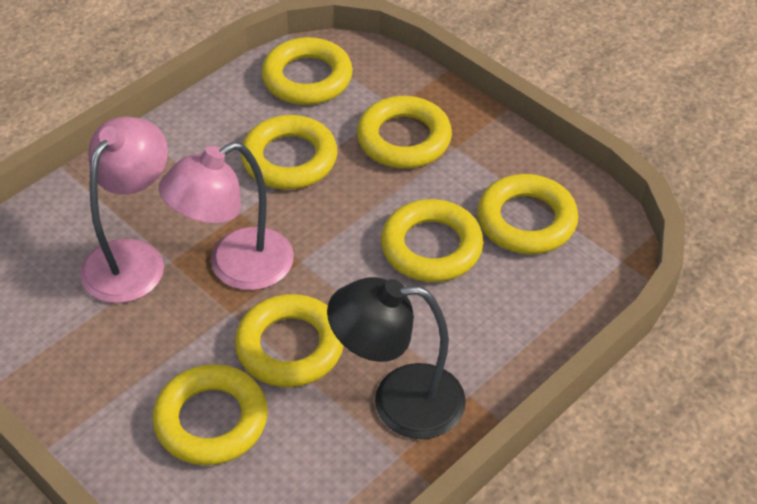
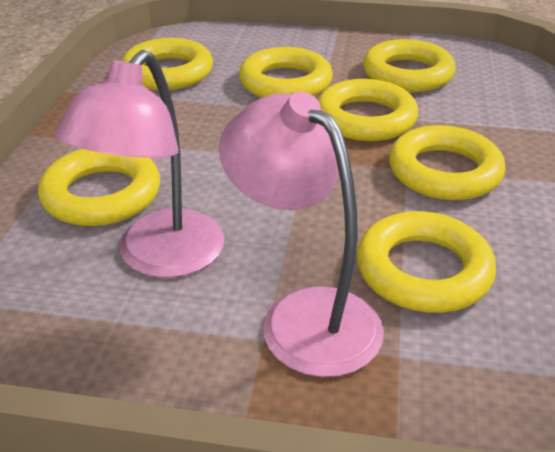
black lamp: [327,277,466,439] = 1 -> none = 0

